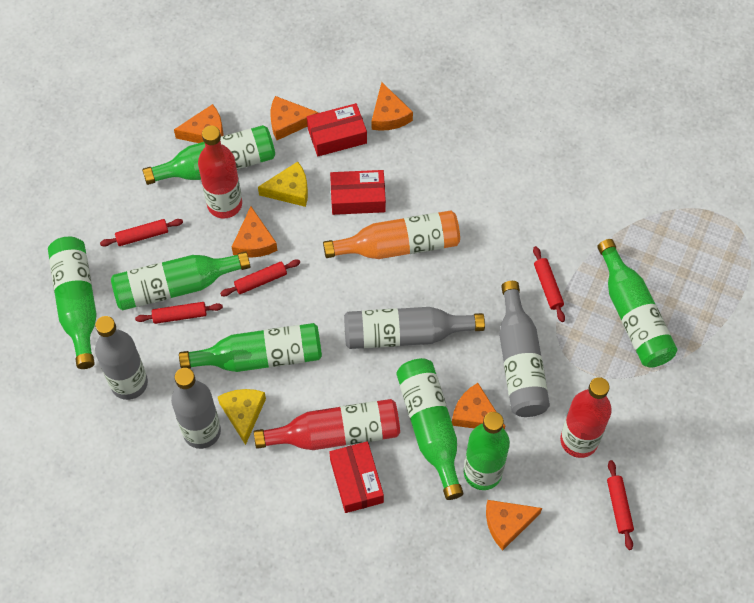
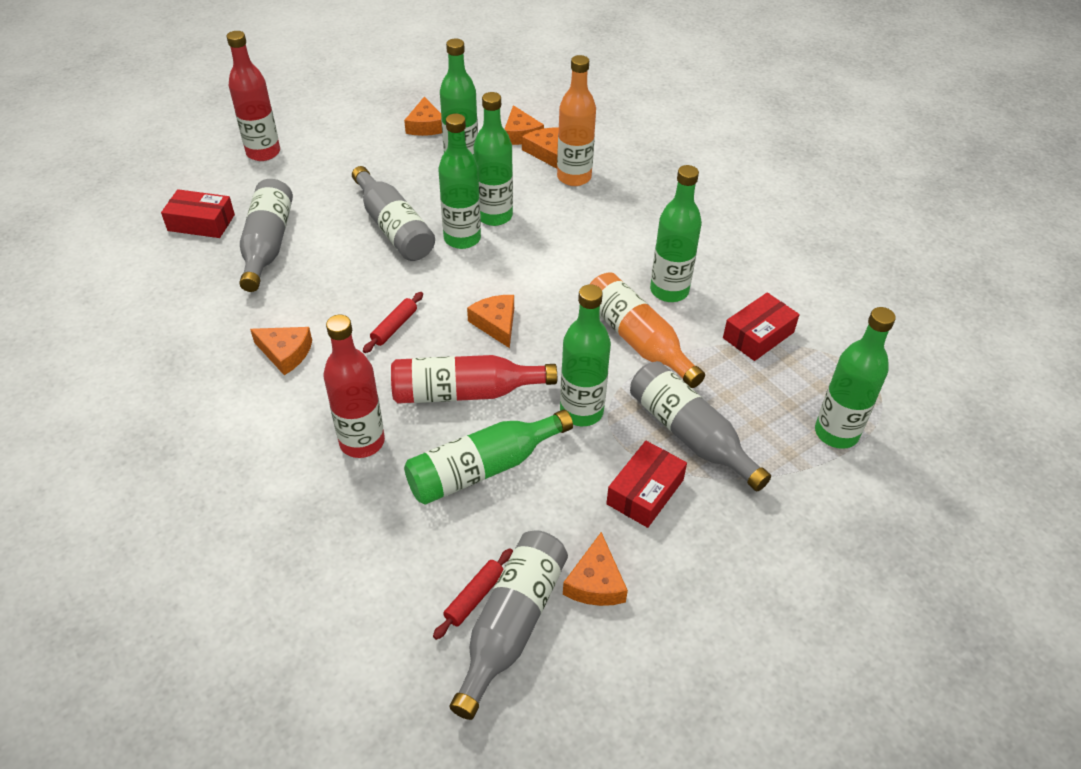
orange bottle: [323,210,460,259] = 1 -> [557,55,596,186] [590,272,705,388] = 2
red rolling pin: [100,219,183,247] [135,302,223,324] [220,260,300,296] [533,246,565,322] [607,460,634,550] = 5 -> [363,292,423,353] [433,548,513,640] = 2
yellow cheese: [218,389,266,445] [258,162,308,207] = 2 -> none = 0

